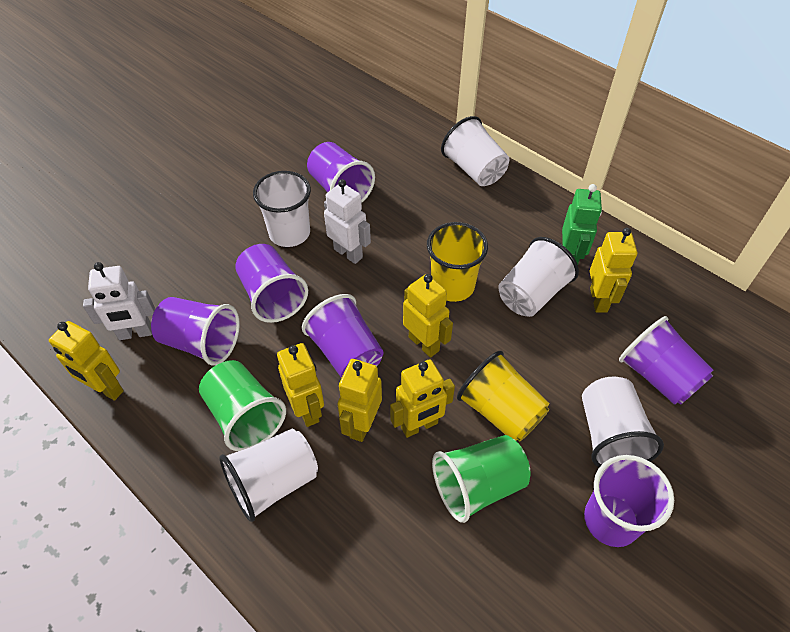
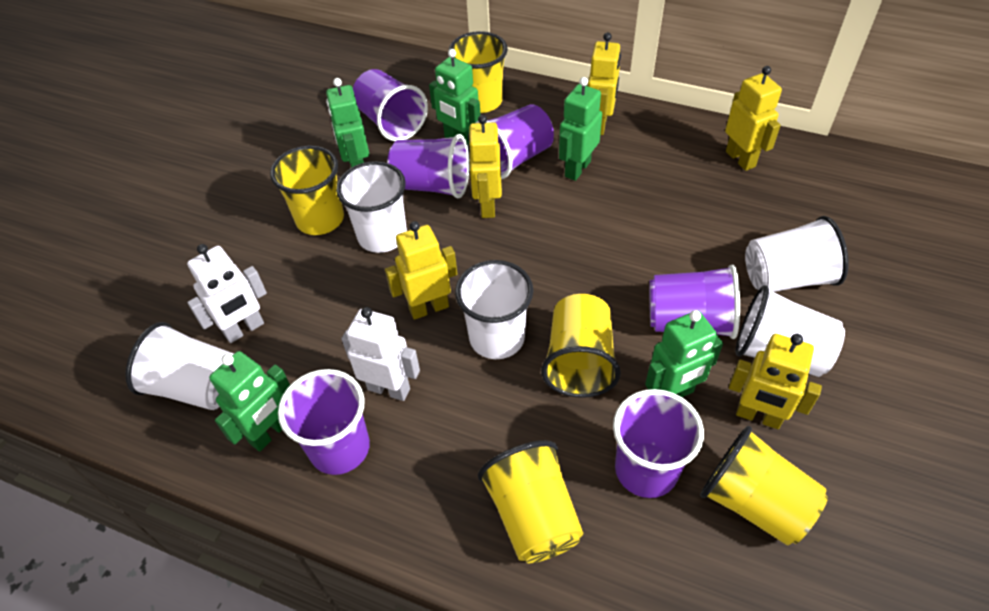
green cup: [199,360,286,451] [432,435,531,523] = 2 -> none = 0
green robot: [562,184,602,265] = 1 -> [209,351,290,452] [326,78,369,168] [429,49,481,146] [559,77,602,181] [645,310,723,397] = 5
yellow cup: [427,222,488,302] [457,351,550,441] = 2 -> [270,145,344,235] [449,31,508,113] [478,440,583,563] [541,294,621,398] [700,426,828,546] = 5
yellow robot: [49,321,124,401] [277,343,324,427] [338,359,382,442] [390,359,455,438] [403,274,453,358] [590,228,637,313] = 6 -> [385,221,457,320] [468,115,502,218] [588,32,621,135] [725,66,782,171] [729,334,822,429] = 5

